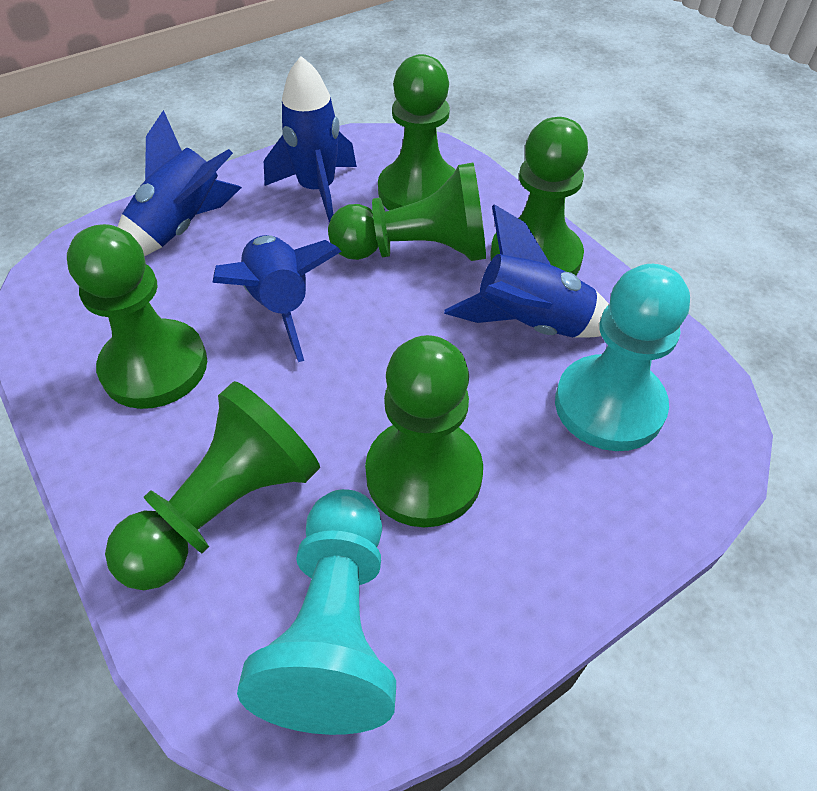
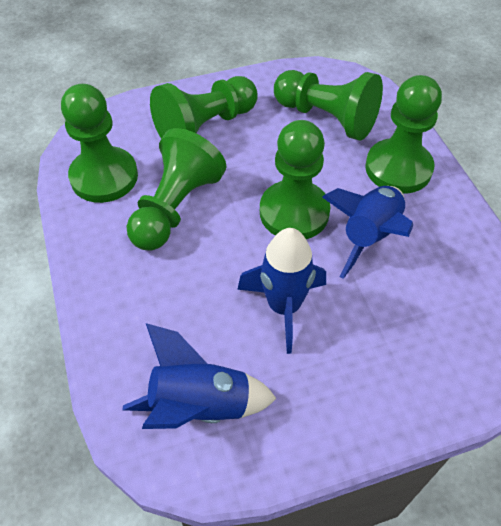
blue rocket: [117,110,242,257] [212,235,342,362] [264,56,357,223] [444,204,609,338] = 4 -> [123,323,277,429] [237,228,326,354] [322,186,413,279] = 3
turquoise pawn: [237,489,396,735] [555,264,690,451] = 2 -> none = 0

